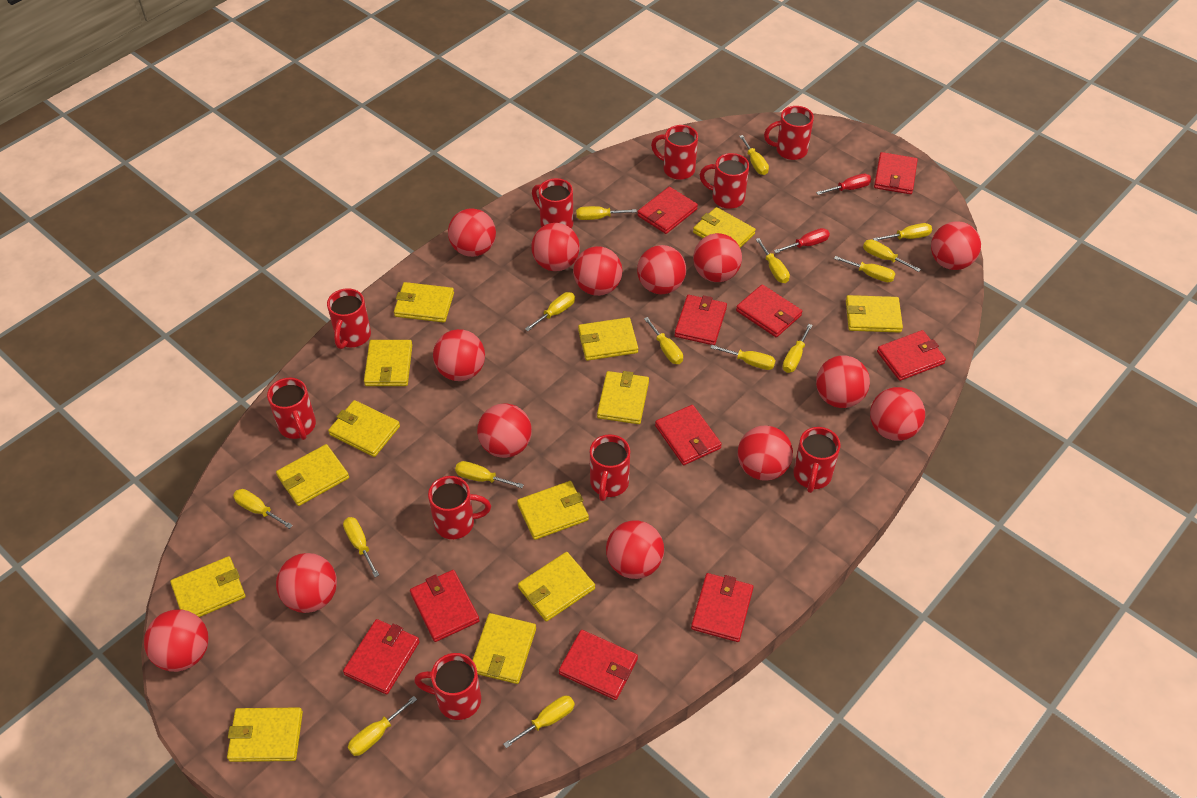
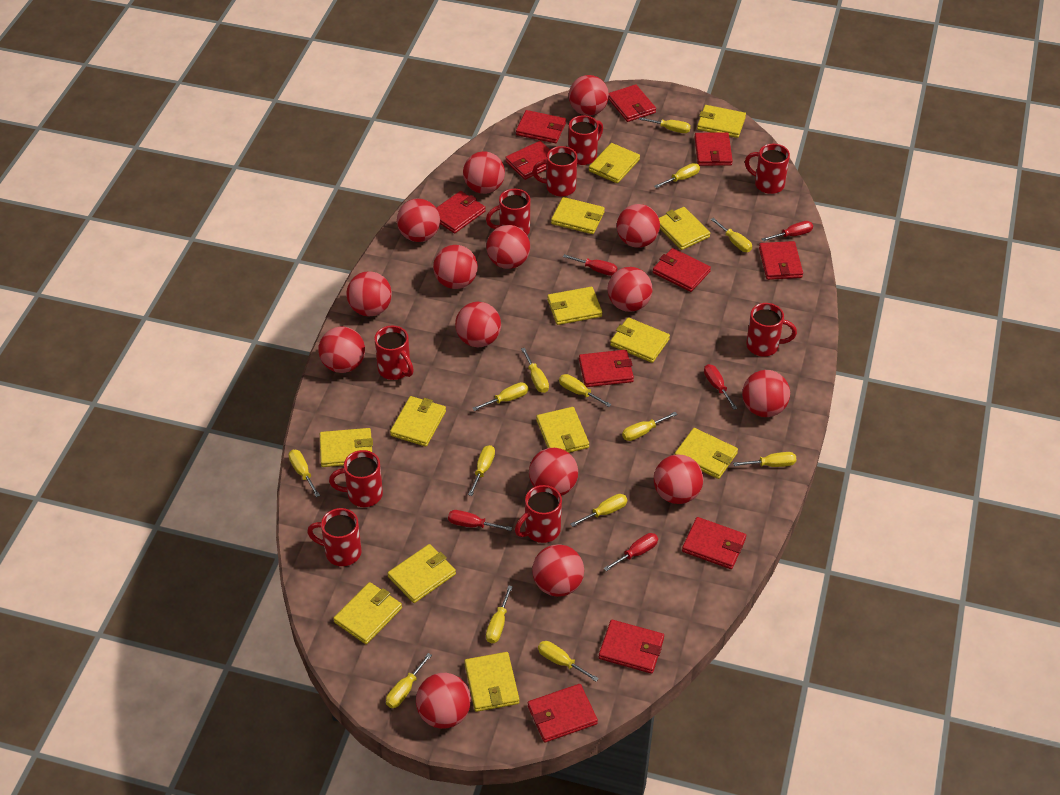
red ball: [144,609,209,672] [276,553,337,613] [433,329,485,381] [448,208,496,257] [477,403,532,458] [531,223,580,271] [573,246,622,296] [606,520,664,579] [637,245,686,294] [693,233,742,282] [738,426,793,481] [816,355,870,408] [870,387,925,441] [931,221,981,270] = 14 -> [318,326,365,373] [346,271,392,316] [397,199,440,242] [416,673,471,729] [433,245,478,289] [455,302,501,347] [463,151,505,194] [487,225,530,269] [529,448,578,496] [532,544,584,597] [569,75,609,116] [608,267,652,312] [617,204,660,248] [654,454,703,504] [742,370,790,417] = 15
red mug: [267,378,316,440] [327,288,371,349] [414,653,481,720] [428,476,491,539] [532,178,573,228] [590,434,630,501] [651,125,698,180] [700,153,749,209] [764,106,814,160] [793,427,840,493] = 10 -> [307,508,362,566] [329,450,383,507] [374,326,414,380] [486,189,530,235] [515,485,562,543] [533,146,577,197] [568,115,603,165] [745,144,790,194] [746,303,797,356] = 9
red screwdriver: [774,228,830,253] [816,174,871,195] = 2 -> [448,510,512,531] [563,254,617,276] [604,533,658,571] [704,364,737,410] [762,221,813,241] = 5
red wallet: [343,619,420,694] [410,570,480,642] [559,630,638,700] [637,187,698,234] [655,405,722,465] [674,295,727,345] [691,573,754,642] [736,284,802,337] [874,152,918,194] [877,330,946,381] = 10 -> [436,191,486,233] [505,141,550,180] [516,110,566,143] [528,684,598,743] [579,350,634,387] [599,620,664,674] [608,84,656,122] [653,248,711,292] [682,517,746,569] [694,132,733,166] [759,241,803,280] = 11
yellow screwdriver: [233,489,293,529] [343,517,379,577] [348,696,417,756] [455,461,524,488] [503,696,575,748] [525,292,575,331] [576,206,637,220] [644,317,683,364] [710,345,776,370] [739,135,769,175] [756,238,790,283] [782,324,813,373] [834,256,895,282] [863,239,921,272] [873,223,932,241] = 15 -> [288,450,320,497] [386,653,432,708] [468,445,495,496] [472,382,528,411] [486,585,513,643] [521,348,549,393] [538,641,599,681] [559,374,612,407] [570,494,627,527] [622,412,678,441] [639,117,691,133] [654,163,700,188] [711,218,752,252] [733,452,797,467] = 14

